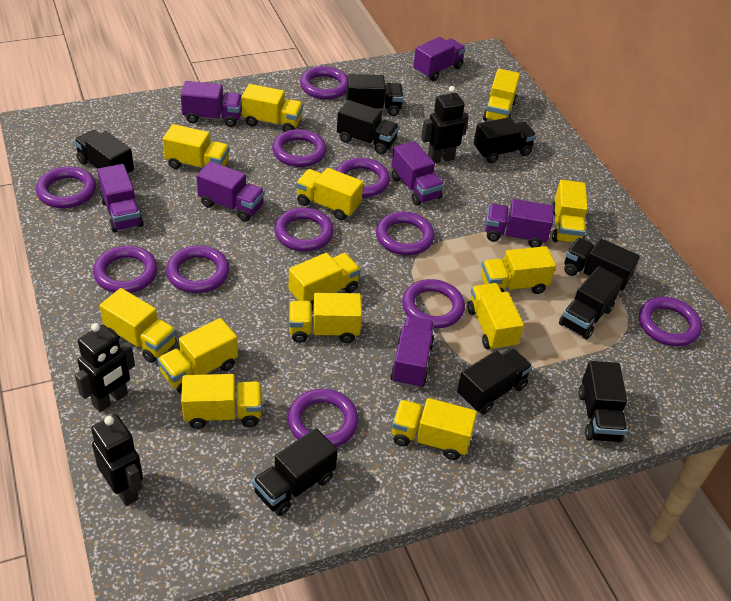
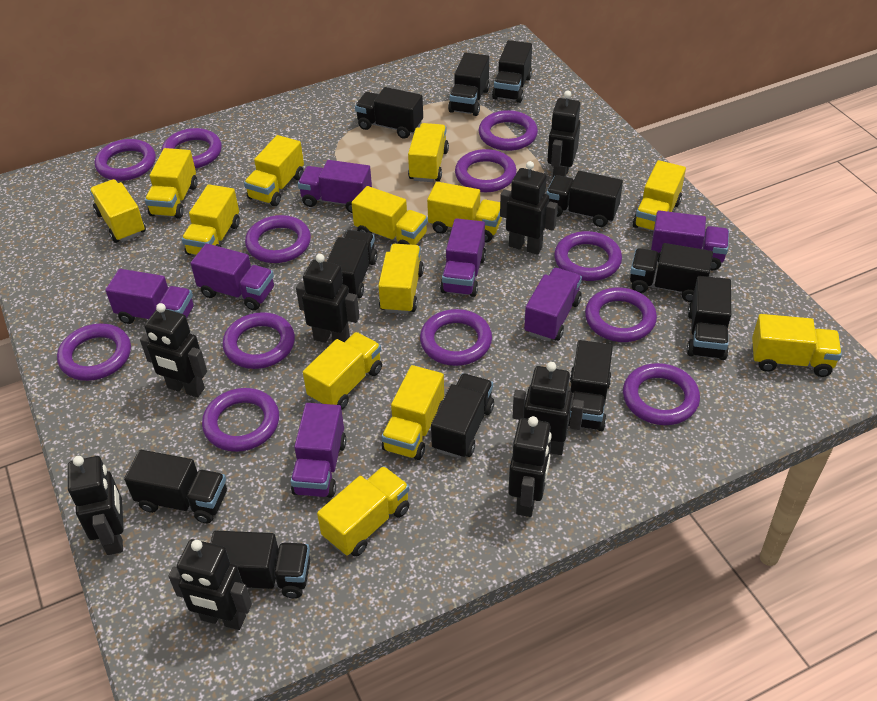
black robot: [75,323,135,412] [91,415,143,506] [421,86,469,163] = 3 -> [68,456,124,555] [140,303,207,397] [168,539,252,630] [296,254,360,343] [500,161,558,255] [508,416,552,517] [513,362,584,455] [547,91,580,178] = 8
black truck: [74,130,134,175] [252,428,338,516] [337,100,399,155] [346,74,404,116] [457,348,533,414] [473,117,536,163] [559,266,623,339] [564,238,640,292] [579,361,627,442] = 9 -> [124,450,227,523] [210,531,310,598] [326,230,377,298] [355,87,423,138] [431,373,494,459] [448,53,490,116] [492,40,532,103] [546,171,623,227] [568,340,613,431] [630,243,713,302] [687,276,731,360] = 11
purple ring: [36,166,96,208] [93,245,158,293] [166,246,229,293] [272,129,327,167] [274,208,334,252] [287,389,359,447] [300,66,347,100] [336,158,390,197] [376,212,435,255] [402,279,465,329] [639,297,702,347] = 11 -> [57,323,131,381] [95,139,156,181] [162,128,222,169] [202,388,279,452] [223,312,295,369] [245,215,311,263] [420,309,492,366] [455,149,517,192] [479,110,538,151] [554,231,622,281] [585,288,657,342] [623,363,700,425] = 12

